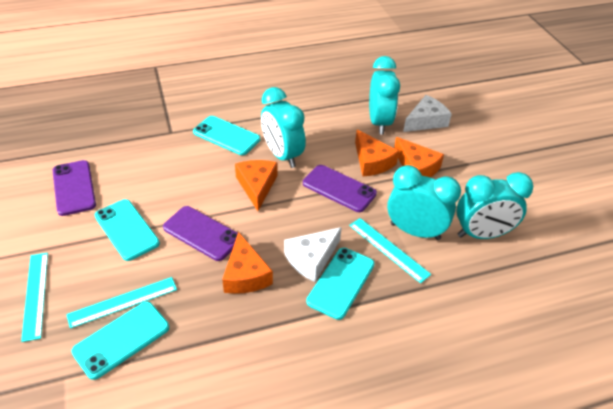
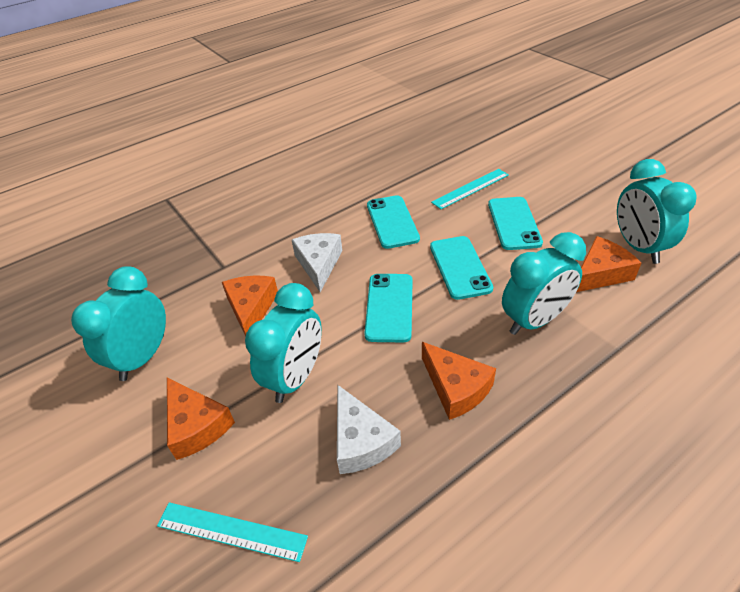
purple phone: [53,160,96,216] [163,206,238,261] [303,165,377,212] = 3 -> none = 0
turquoise ruler: [21,253,48,342] [66,277,177,329] [349,218,431,283] = 3 -> [157,502,308,562] [431,169,509,209] = 2

